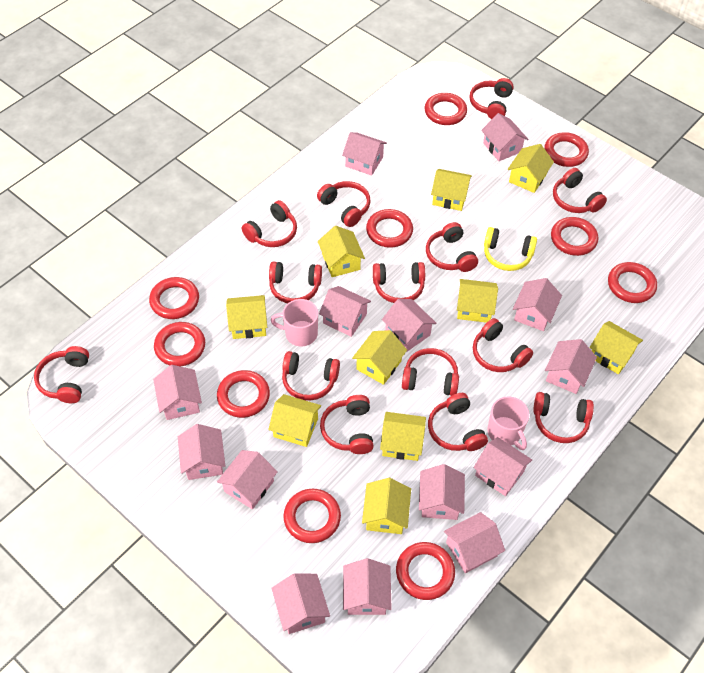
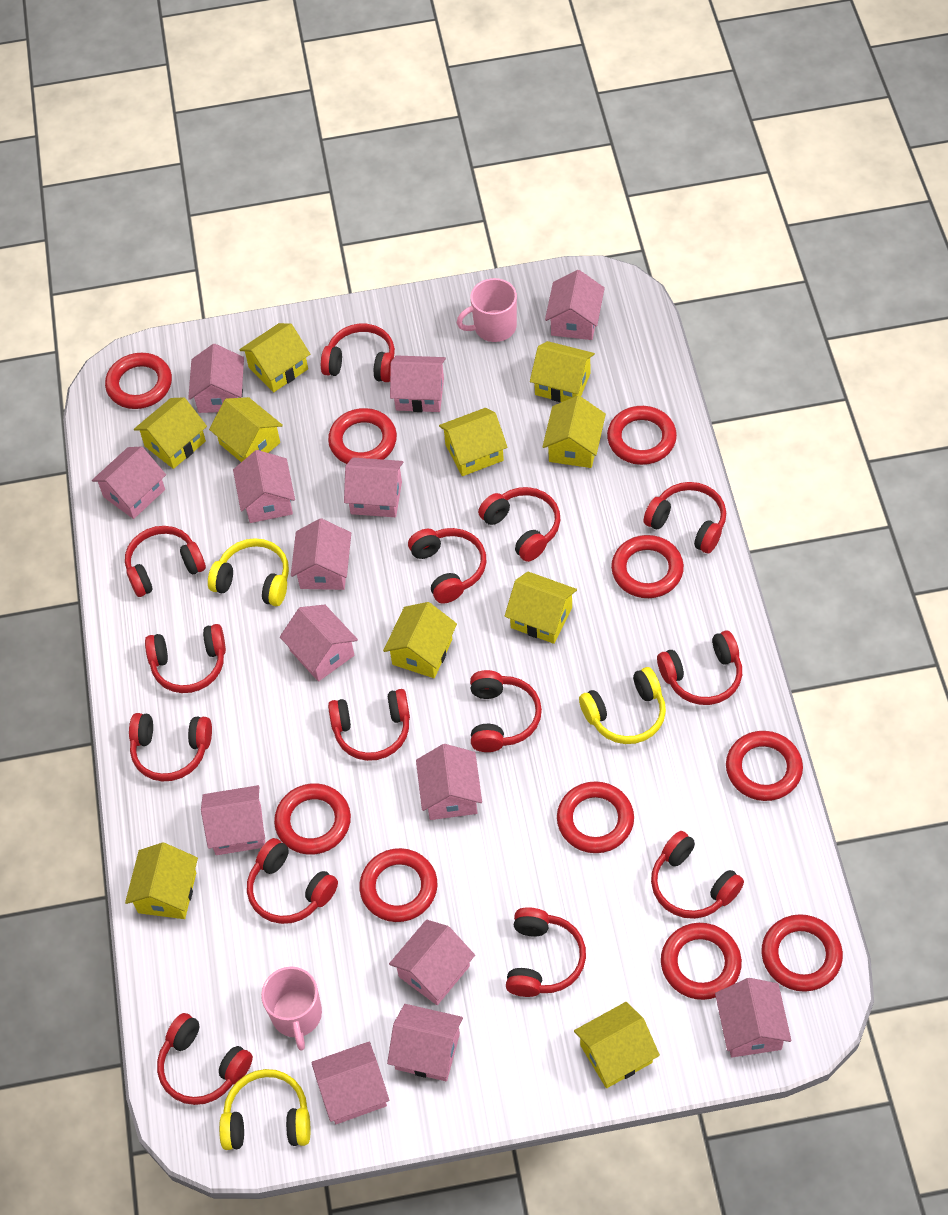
yellow headphones: [484,227,537,271] = 1 -> [208,538,289,606] [219,1069,310,1150] [579,667,666,744] = 3

